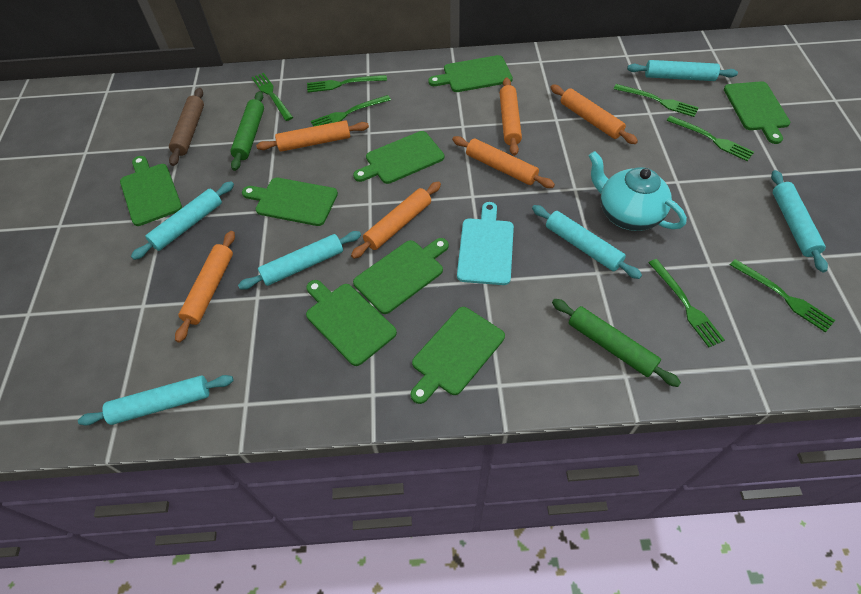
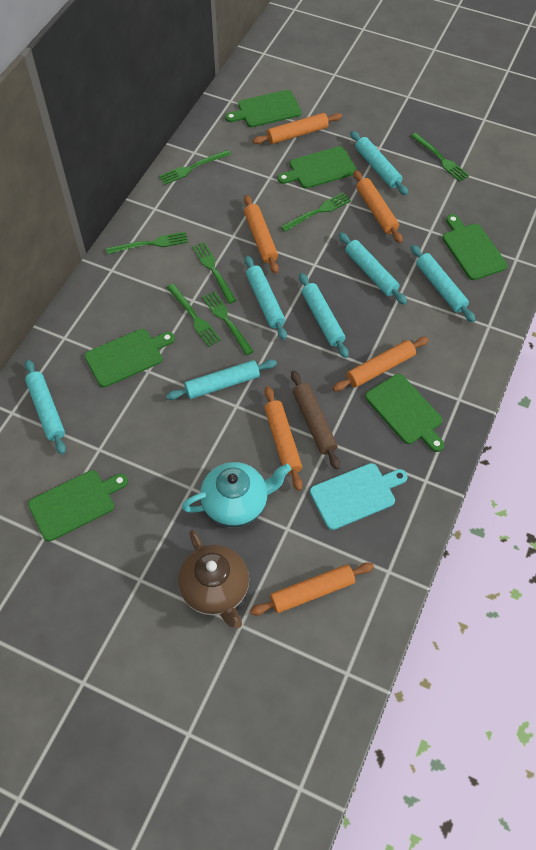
brown teapot: none = 0 -> [178,530,249,628] = 1
green cutting board: [120,156,182,226] [242,178,338,226] [306,280,397,366] [353,131,444,184] [353,238,449,314] [411,307,505,404] [428,55,513,92] [724,81,790,144] = 8 -> [28,470,128,541] [85,329,175,387] [225,90,302,127] [278,146,357,189] [365,374,444,452] [442,214,507,280] = 6
green rolling pin: [230,91,264,171] [552,299,681,387] = 2 -> none = 0
turquoise rolling pin: [78,375,234,425] [131,181,234,260] [238,231,361,290] [532,205,642,279] [627,60,738,81] [771,170,828,272] = 6 -> [25,360,66,455] [166,359,277,400] [245,255,287,340] [299,273,349,358] [339,232,407,305] [350,131,408,195] [411,245,475,322] = 7

